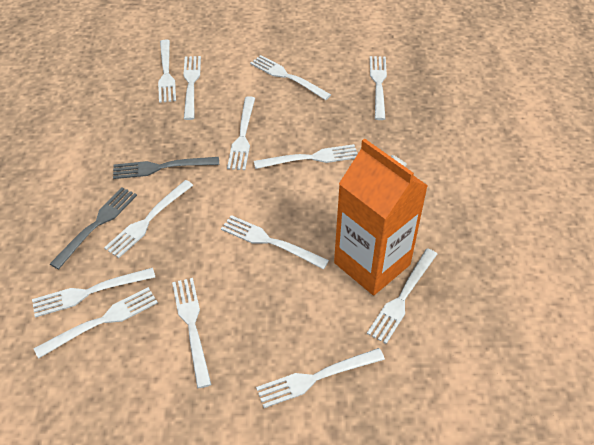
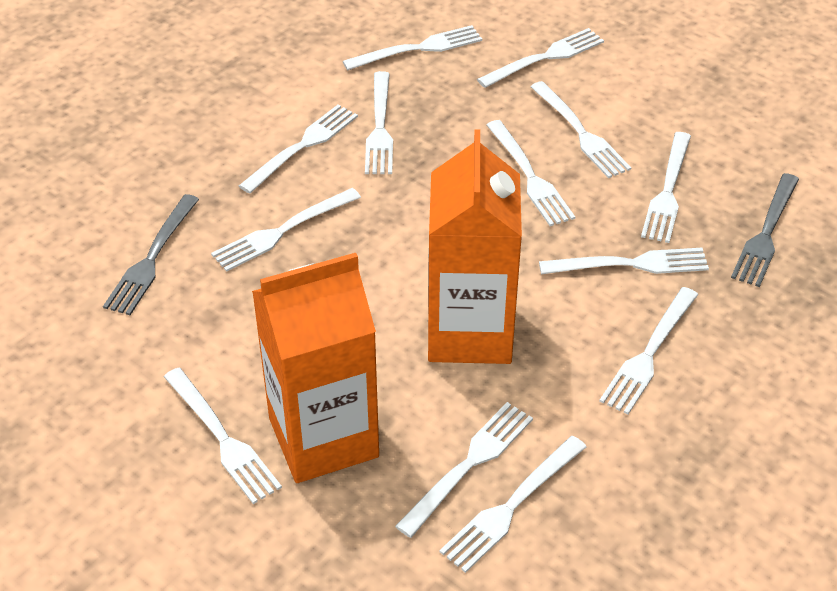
orange carton: [334,139,428,295] = 1 -> [252,253,379,483] [428,129,522,364] = 2

